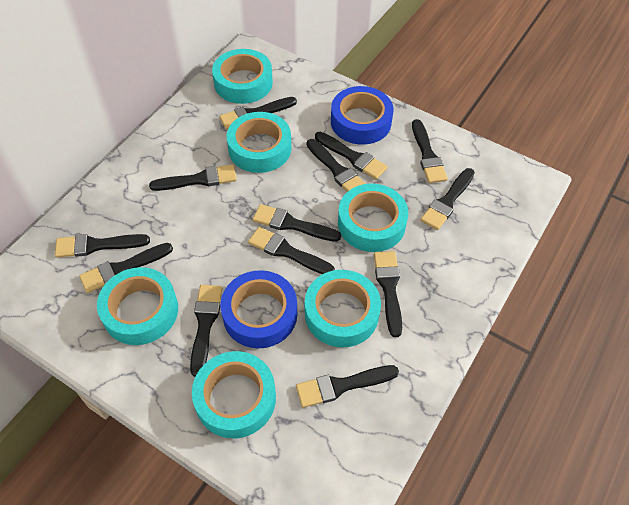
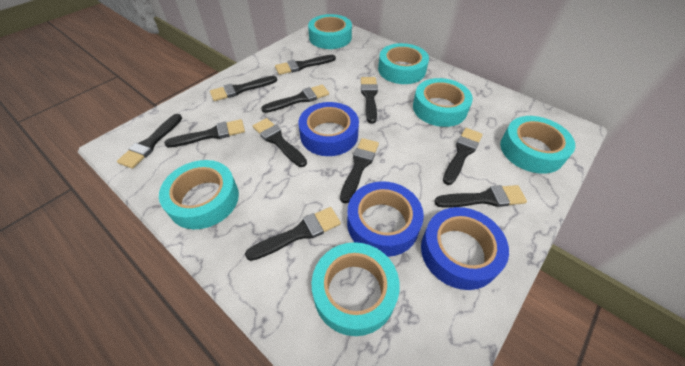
black brush: [55,234,150,258] [79,243,173,293] [149,165,237,191] [190,285,223,377] [219,97,297,130] [248,227,335,274] [253,204,341,242] [296,365,399,408] [307,139,366,192] [315,132,388,180] [374,251,402,337] [412,119,448,183] [420,168,475,230] = 13 -> [117,114,182,169] [164,119,245,148] [210,76,277,101] [245,207,341,261] [253,118,307,167] [261,84,329,113] [275,55,336,75] [340,138,379,203] [361,77,378,123] [434,185,527,208] [443,128,483,185] = 11
blue tape: [221,270,297,348] [331,86,393,145] = 2 -> [299,102,359,156] [347,181,424,257] [421,207,509,290] = 3

